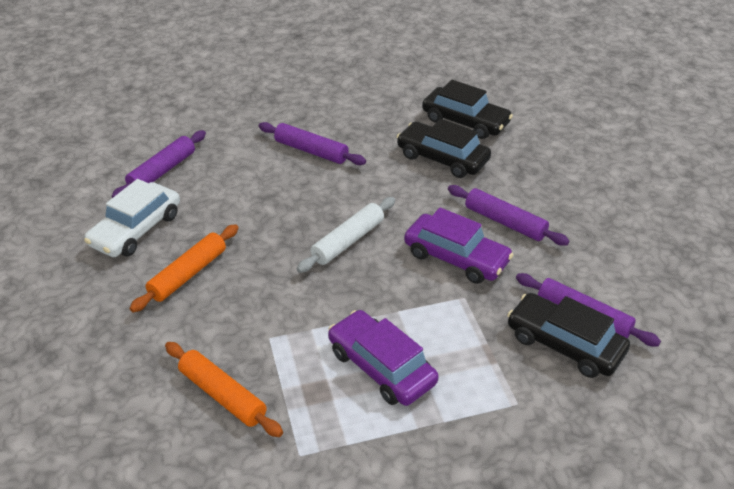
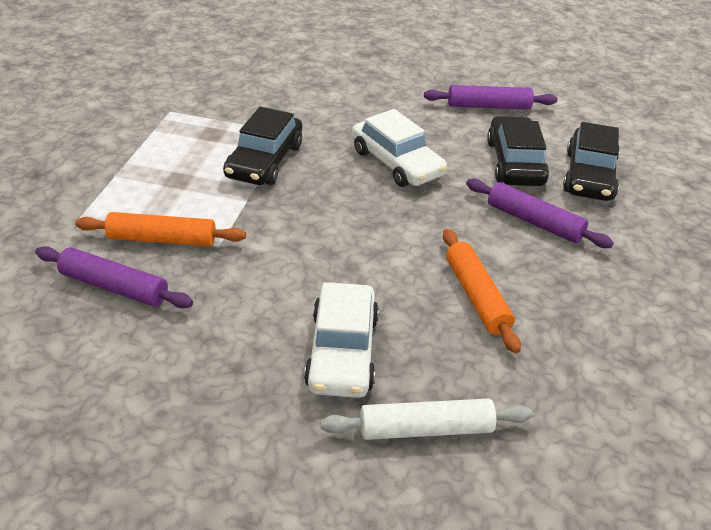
purple car: [328,310,439,406] [404,207,513,284] = 2 -> none = 0
purple rolling pin: [112,130,206,198] [259,122,366,165] [448,185,569,246] [516,273,661,346] = 4 -> [35,246,193,308] [424,85,557,110] [466,179,614,248] = 3
white car: [84,179,180,257] = 1 -> [304,282,379,398] [352,109,447,187] = 2

